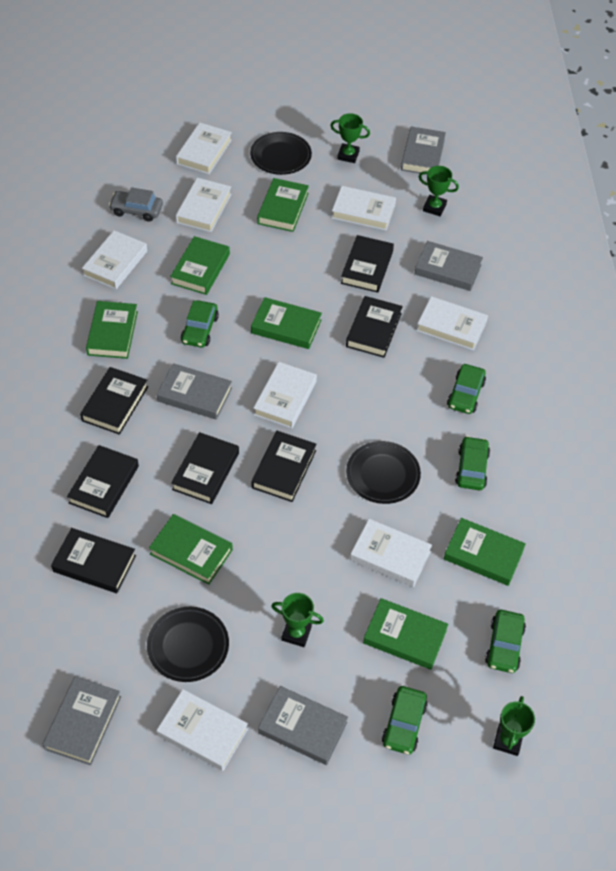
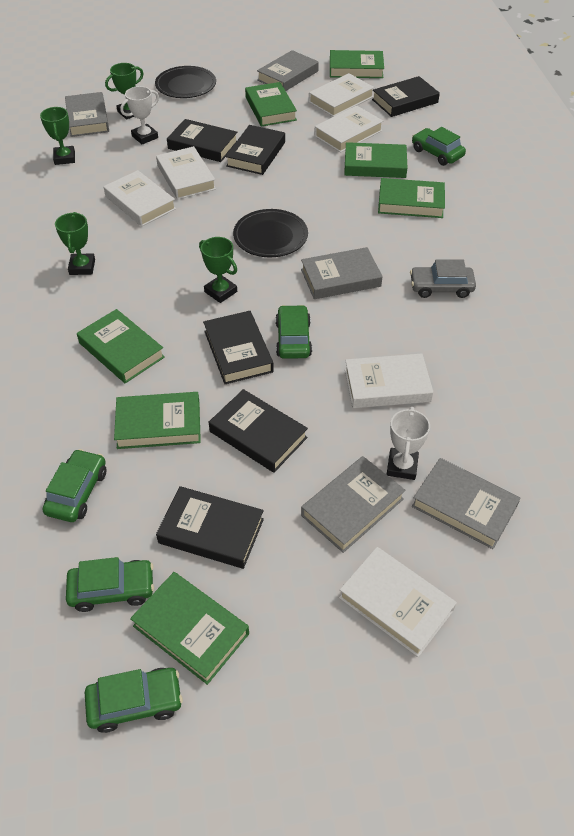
black book: [51,528,136,593] [67,445,139,518] [80,367,148,435] [171,432,239,504] [252,431,317,502] [341,235,394,293] [346,296,403,358] = 7 -> [156,486,264,569] [167,119,237,162] [203,311,274,384] [209,389,308,473] [225,125,285,175] [372,76,440,117] = 6
black plate: [147,607,229,682] [250,132,312,175] [346,441,421,504] = 3 -> [155,66,216,98] [233,209,308,257] = 2
white book: [82,230,147,289] [157,689,248,771] [176,122,232,174] [176,178,231,232] [253,362,317,429] [332,186,396,231] [350,519,432,587] [416,296,488,351] = 8 -> [103,170,176,226] [156,146,216,200] [309,73,374,117] [314,105,383,153] [339,547,457,657] [345,354,433,408] = 6
white trophy: none = 0 -> [120,86,159,145] [386,407,430,480] = 2

